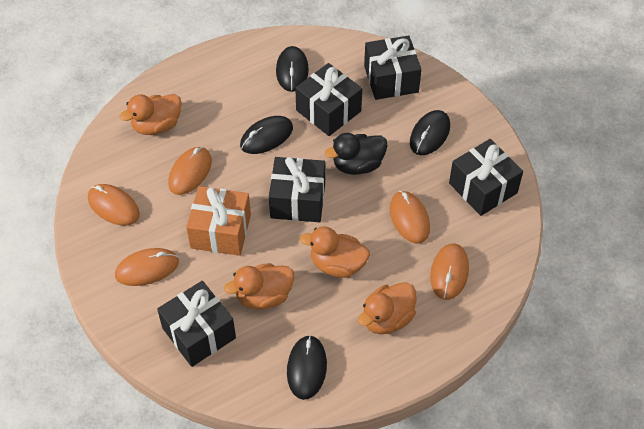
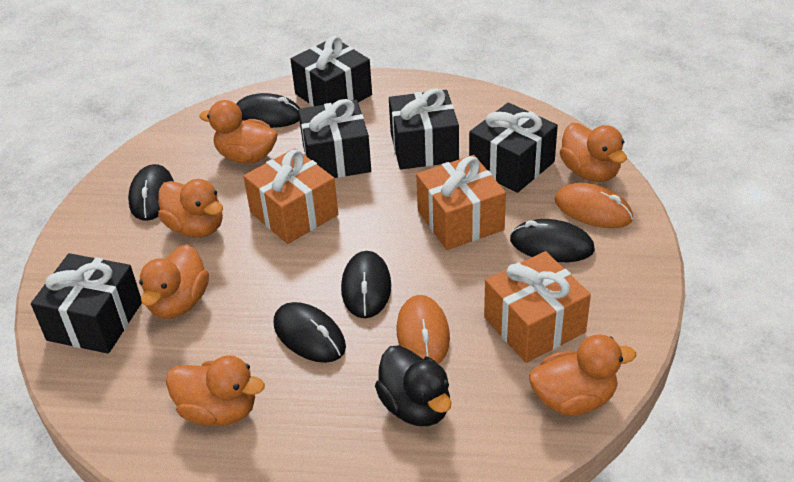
black mouse: [240,116,293,154] [276,46,309,92] [287,335,327,400] [410,110,450,155] = 4 -> [128,164,174,221] [236,93,300,128] [273,302,346,363] [341,251,391,318] [510,219,595,262] = 5
orange duck: [120,94,182,135] [224,263,294,309] [300,227,370,278] [358,282,416,334] = 4 -> [139,244,209,318] [158,179,223,238] [166,355,265,426] [199,100,278,164] [529,334,636,416] [560,123,627,182] = 6
orange gift: [186,186,251,256] = 1 -> [243,148,338,244] [416,155,506,250] [484,251,591,363] = 3
orange mouse: [88,184,140,226] [115,248,179,286] [168,147,212,195] [390,191,430,244] [430,244,469,300] = 5 -> [396,295,450,364] [554,183,633,228] = 2

